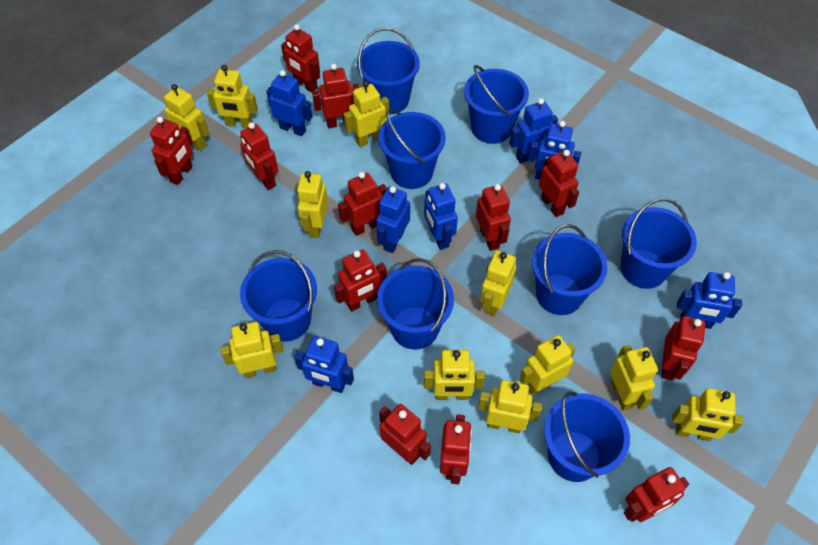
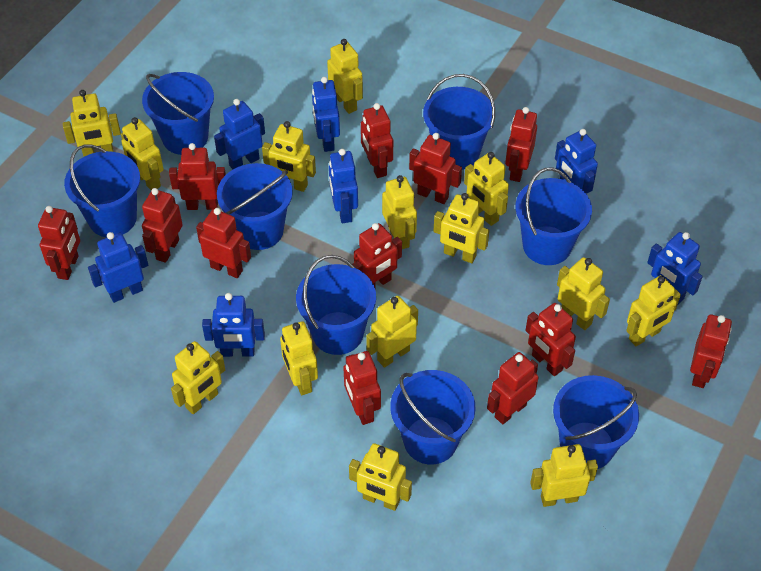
yellow robot: [164,84,209,151] [207,65,258,128] [221,322,284,378] [297,171,328,238] [343,81,390,147] [424,350,485,400] [478,380,542,433] [480,251,516,316] [519,335,575,395] [610,345,658,411] [672,388,743,441] = 11 -> [63,90,121,156] [121,117,164,191] [171,341,225,414] [262,121,316,192] [280,321,318,395] [327,39,363,114] [349,443,412,511] [366,296,418,368] [382,175,417,249] [433,193,489,263] [464,152,509,226] [530,444,598,507] [557,257,610,330] [626,275,681,346] = 14

